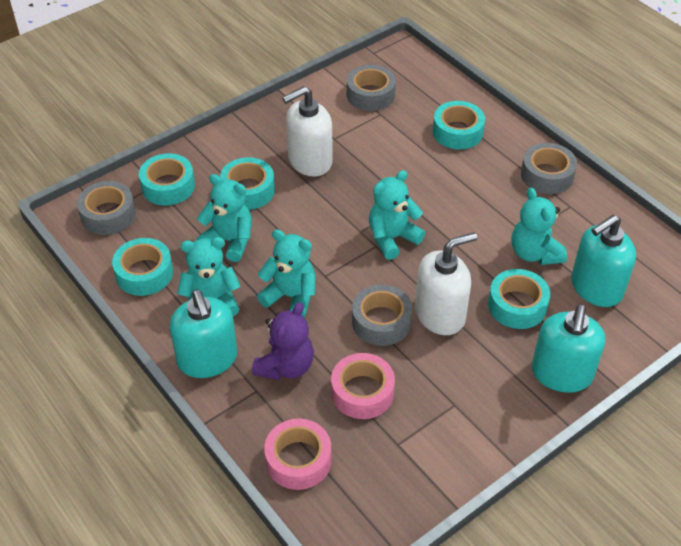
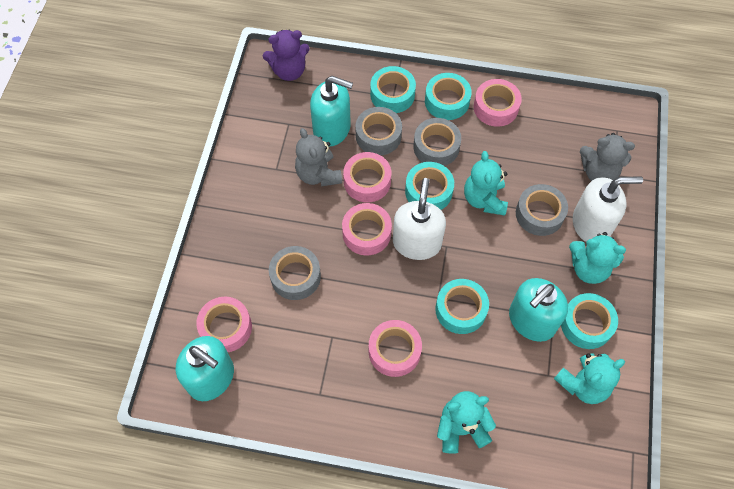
grey teddy bear: none = 0 -> [295,128,342,186] [580,133,635,181] = 2
pink tape: [264,419,332,490] [331,353,395,419] = 2 -> [196,296,252,352] [342,203,392,256] [343,152,391,202] [369,320,422,377] [474,79,522,127] = 5
turquoise teddy bear: [177,237,241,316] [196,174,252,262] [257,229,316,317] [369,170,425,260] [512,188,567,265] = 5 -> [437,391,496,454] [464,151,508,215] [554,353,625,404] [569,232,626,284] = 4

